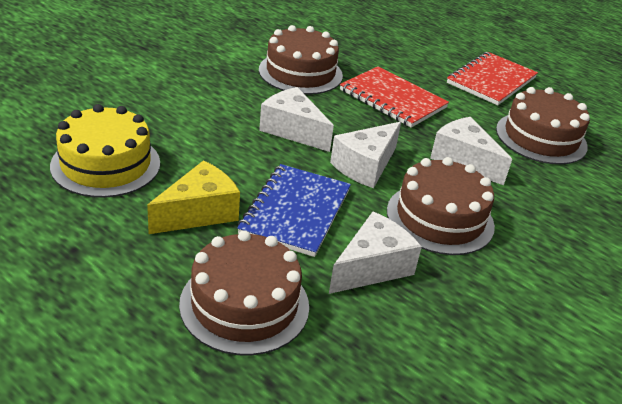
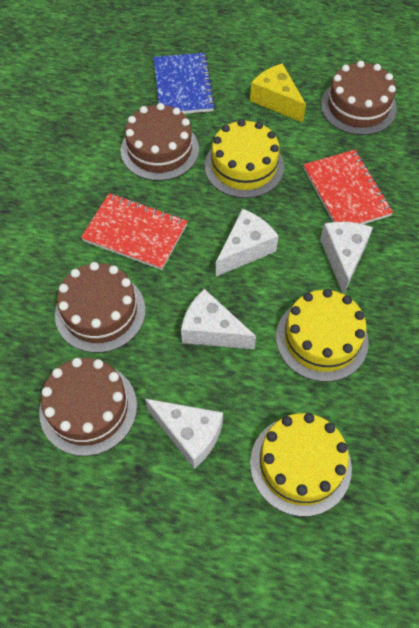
yellow cake: [50,104,160,198] = 1 -> [205,119,284,198] [250,413,352,516] [276,289,369,382] = 3

